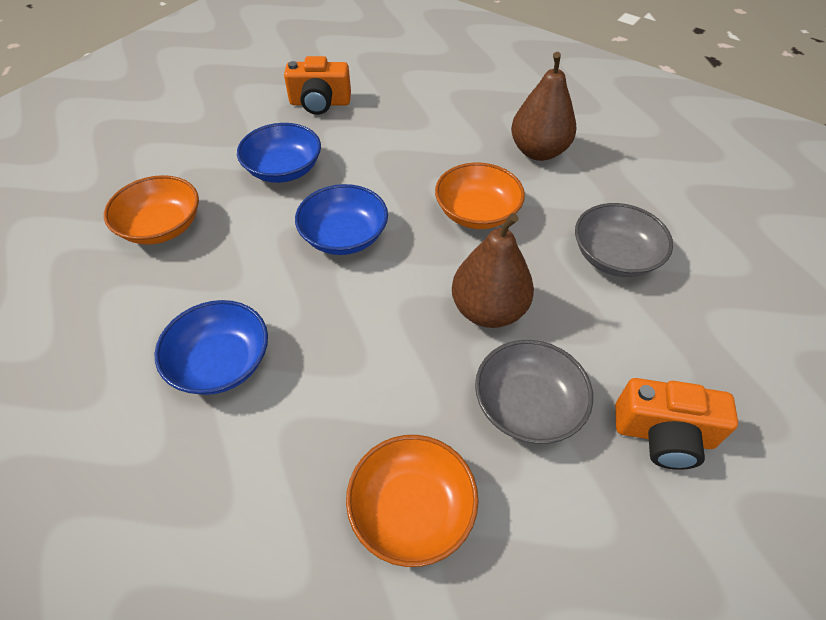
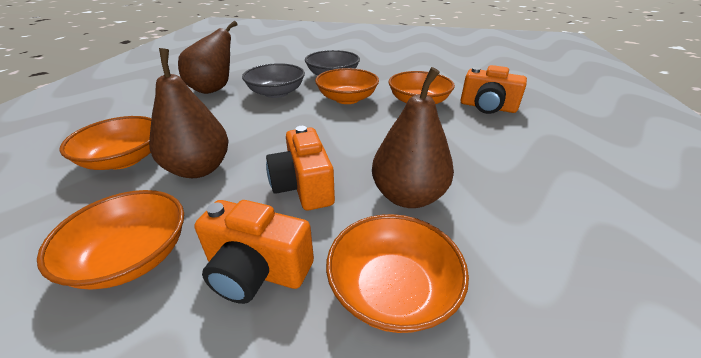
blue bowl: [155,300,268,395] [237,123,321,183] [295,184,388,255] = 3 -> none = 0
brown pear: [452,213,534,328] [511,52,576,161] = 2 -> [149,48,229,178] [178,21,237,94] [372,67,454,208] = 3
orange bowl: [104,175,199,245] [346,435,479,567] [435,163,525,229] = 3 -> [37,190,184,290] [59,116,151,170] [315,68,379,104] [326,214,469,333] [388,71,455,104] = 5
orange camera: [284,56,351,115] [615,378,738,470] = 2 -> [194,200,314,304] [266,126,335,210] [461,65,527,114] = 3

